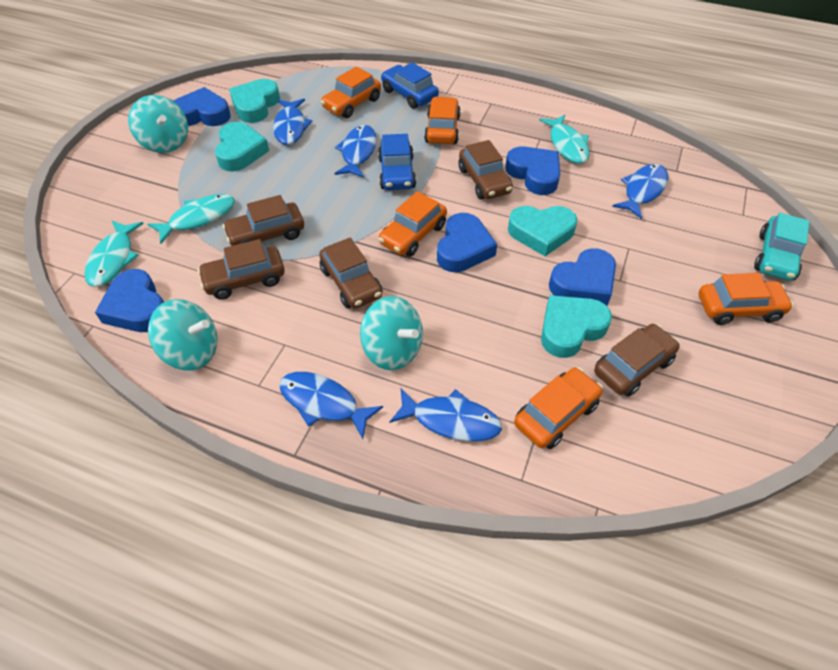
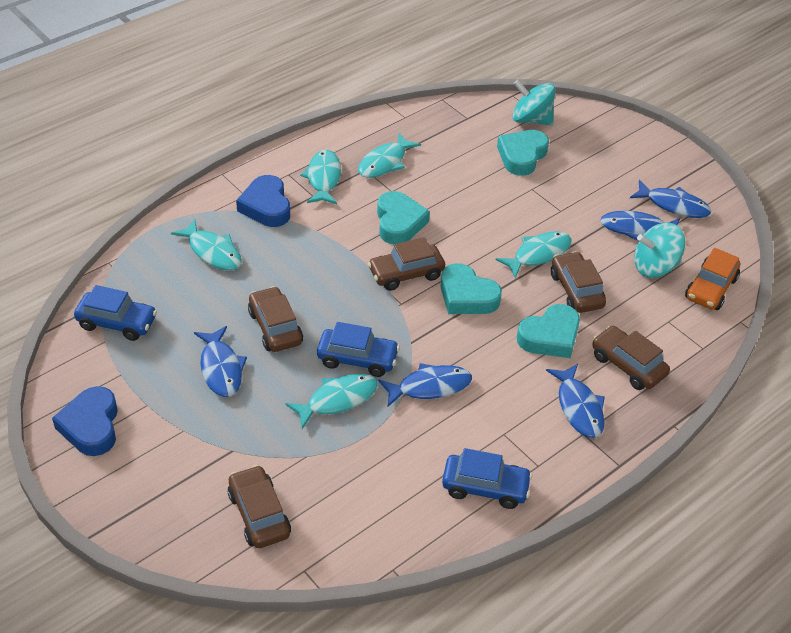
blue car: [378,134,416,190] [381,62,439,109] = 2 -> [74,285,157,341] [317,322,400,377] [442,448,532,509] = 3
blue heart: [95,269,164,332] [173,87,231,126] [437,213,497,272] [505,146,560,195] [549,248,616,306] = 5 -> [52,386,118,456] [236,175,290,227] = 2
orange car: [320,66,381,118] [378,191,447,257] [424,97,461,144] [514,367,603,449] [699,273,794,325] = 5 -> [685,248,740,310] = 1
turquoise car: [754,213,810,281] = 1 -> none = 0
turquoise fish: [85,221,144,287] [148,194,235,244] [539,115,590,164] = 3 -> [171,219,242,270] [285,374,378,429] [300,150,341,204] [358,133,421,178] [495,231,572,278] = 5
turquoise spinning top: [128,95,188,153] [148,299,218,370] [360,296,423,370] = 3 -> [512,80,556,125] [634,223,685,278] = 2

